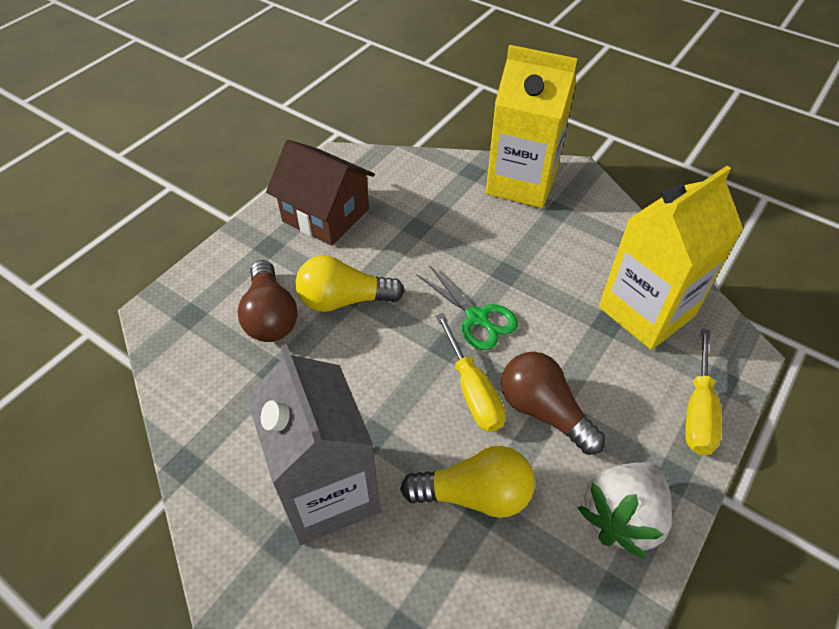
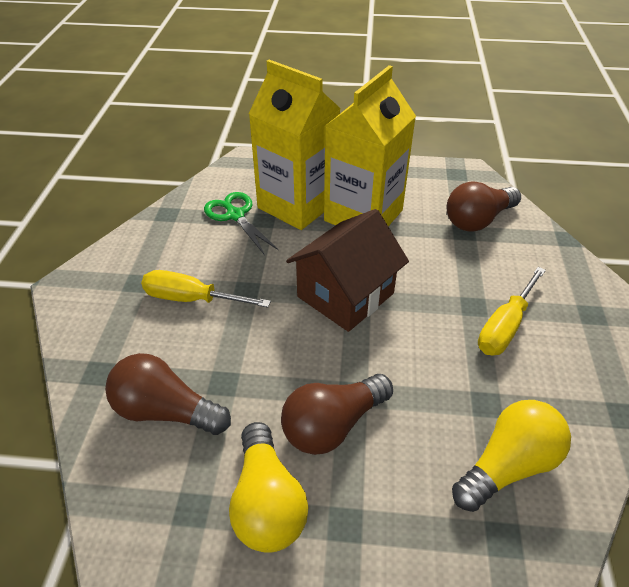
brown light bulb: [238,260,298,342] [501,352,605,455] = 2 -> [105,353,231,435] [281,374,393,455] [446,181,521,232] = 3
grey carton: [246,344,380,545] = 1 -> none = 0
white strawberry: [577,462,672,559] = 1 -> none = 0

